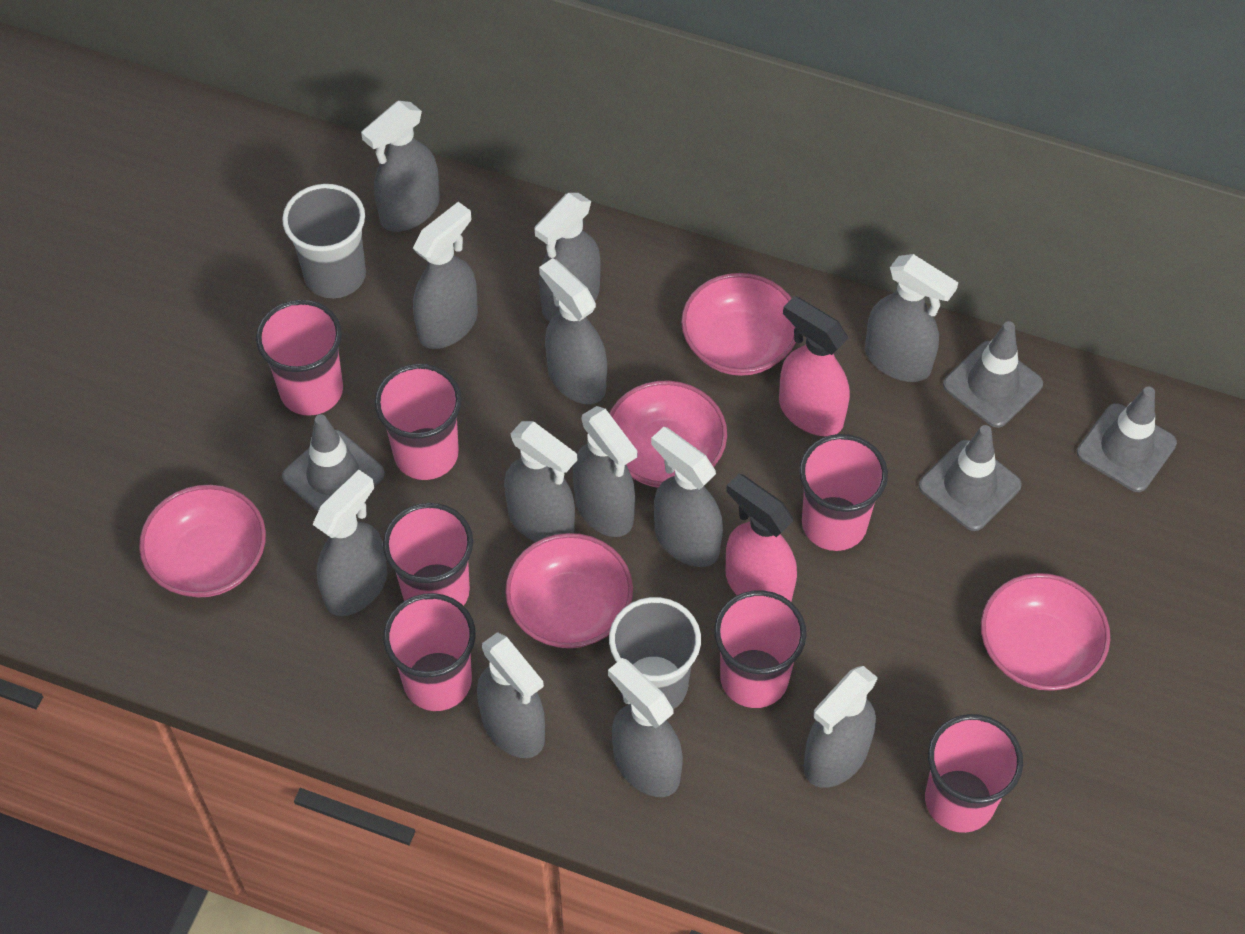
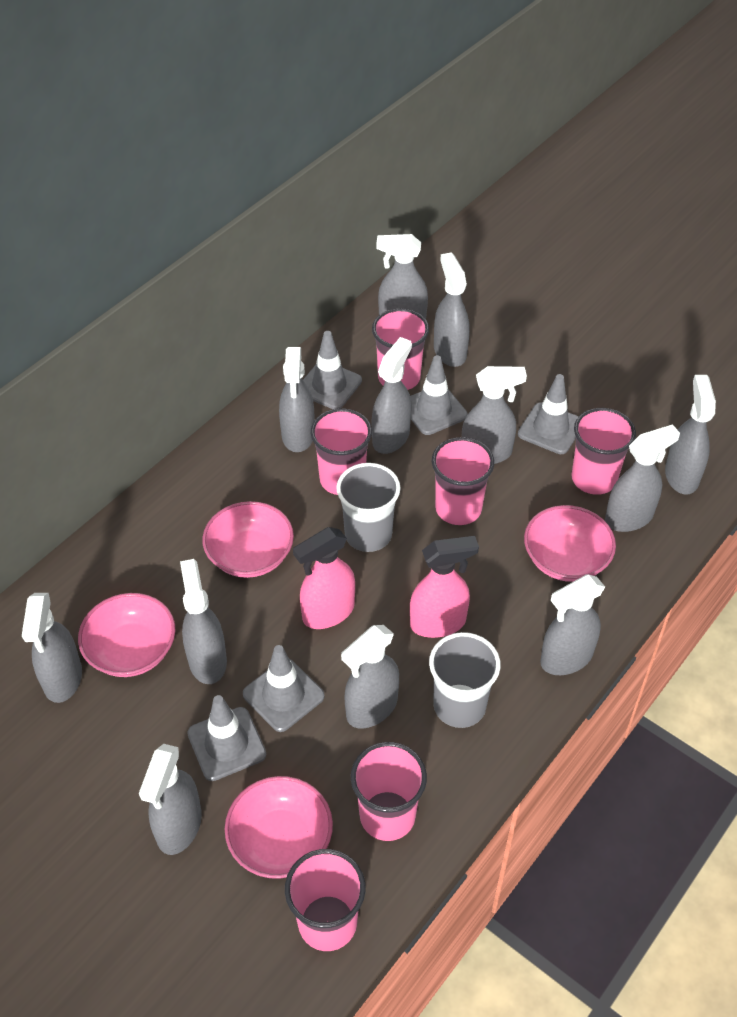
grey traffic cone: [282,414,385,512] [919,425,1022,531] [943,321,1043,428] [1077,387,1177,492] = 4 -> [187,695,266,781] [243,645,325,732] [303,331,362,409] [410,355,468,435] [518,374,579,454] = 5
pink bowl: [139,485,266,597] [505,533,633,648] [609,381,727,487] [681,273,796,376] [981,573,1110,690] = 5 -> [78,593,175,677] [202,501,294,578] [225,776,333,879] [524,505,616,582] = 4
pink cup: [256,300,343,416] [375,364,462,480] [383,503,473,606] [383,593,476,711] [714,590,807,708] [799,434,888,551] [925,714,1023,833] = 7 -> [285,849,366,951] [310,409,372,495] [351,742,427,841] [372,308,429,390] [432,437,494,525] [571,408,636,495] = 6

